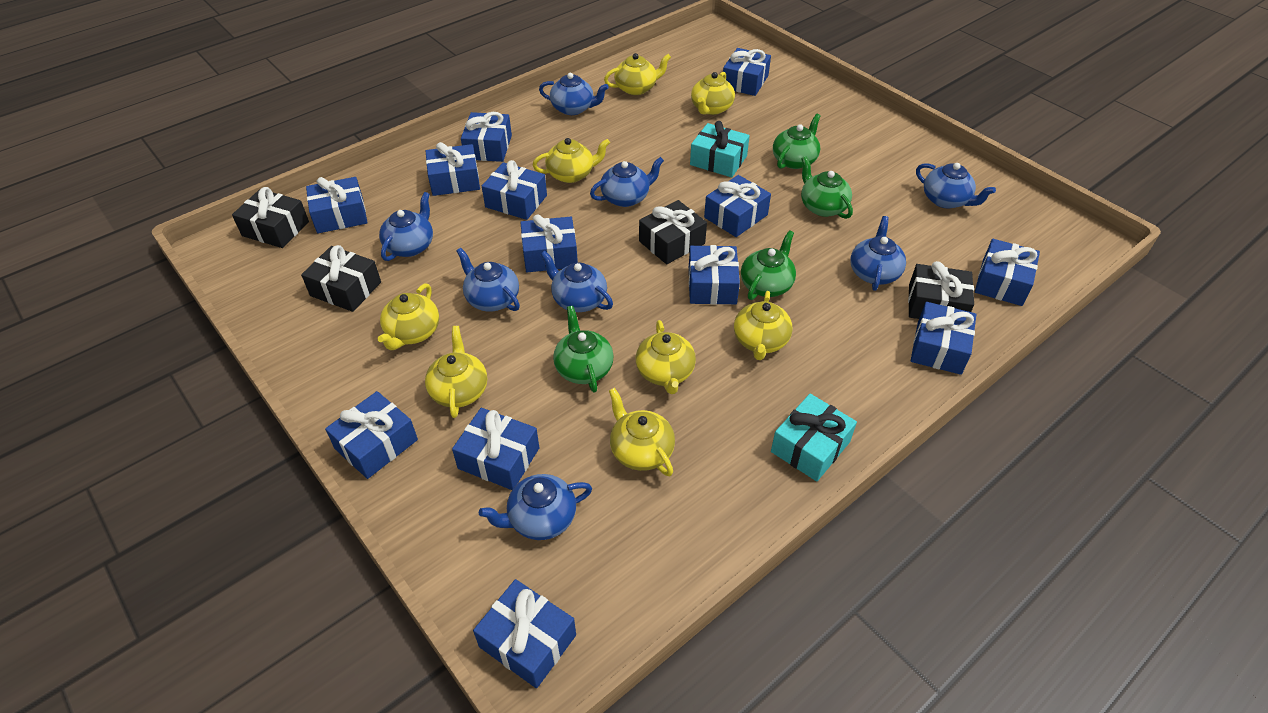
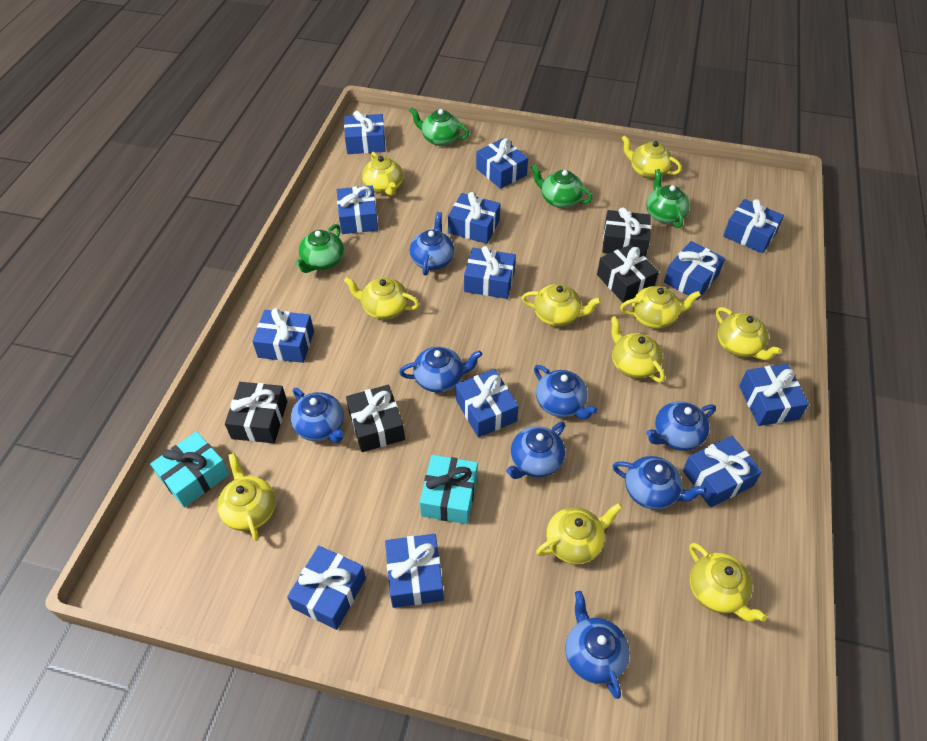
yellow teapot: [377,283,439,350] [425,326,487,418] [533,138,610,183] [604,53,671,95] [609,388,675,476] [636,320,696,394] [691,72,735,115] [734,291,792,360] = 8 -> [217,453,276,541] [344,277,419,320] [362,152,403,196] [522,284,601,327] [536,503,622,564] [610,316,665,382] [620,286,701,329] [621,135,682,179] [689,543,767,622] [716,307,782,360] = 10

